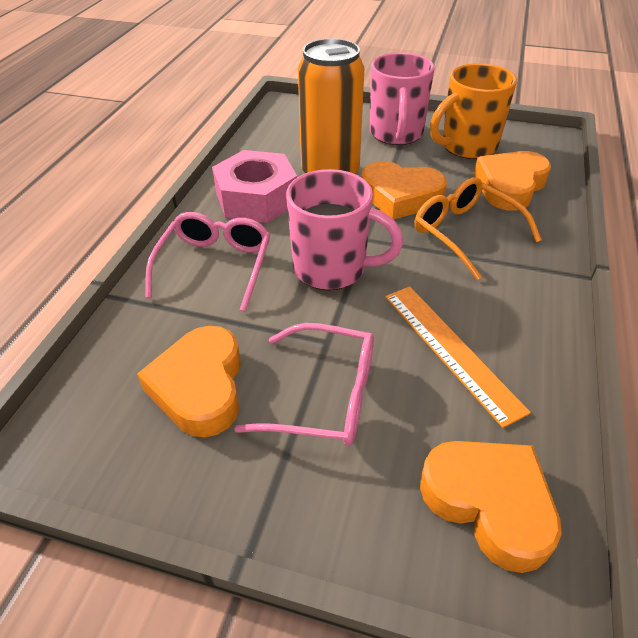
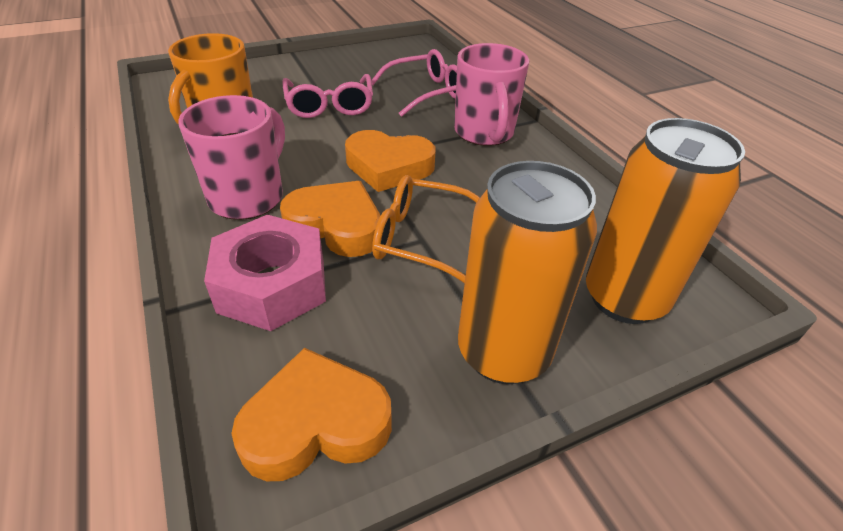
orange can: [298,38,364,174] = 1 -> [458,161,597,384] [586,118,745,324] = 2
orange heart: [137,326,241,438] [362,161,447,219] [420,441,562,573] [474,151,551,211] = 4 -> [231,348,392,481] [280,181,380,257] [345,130,435,192] = 3
orange ruler: [385,286,531,428] = 1 -> none = 0

